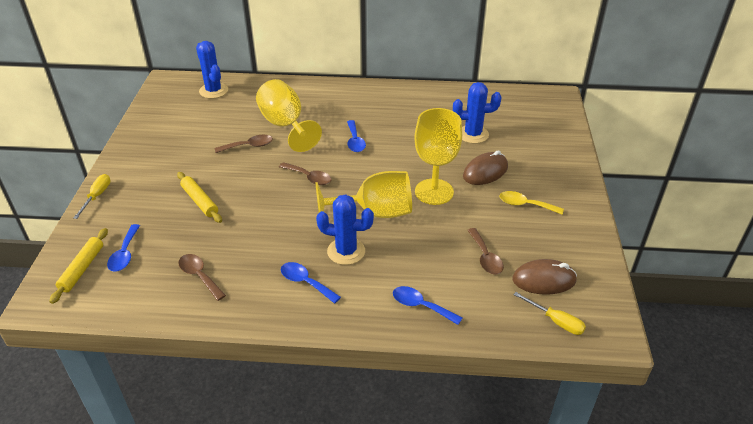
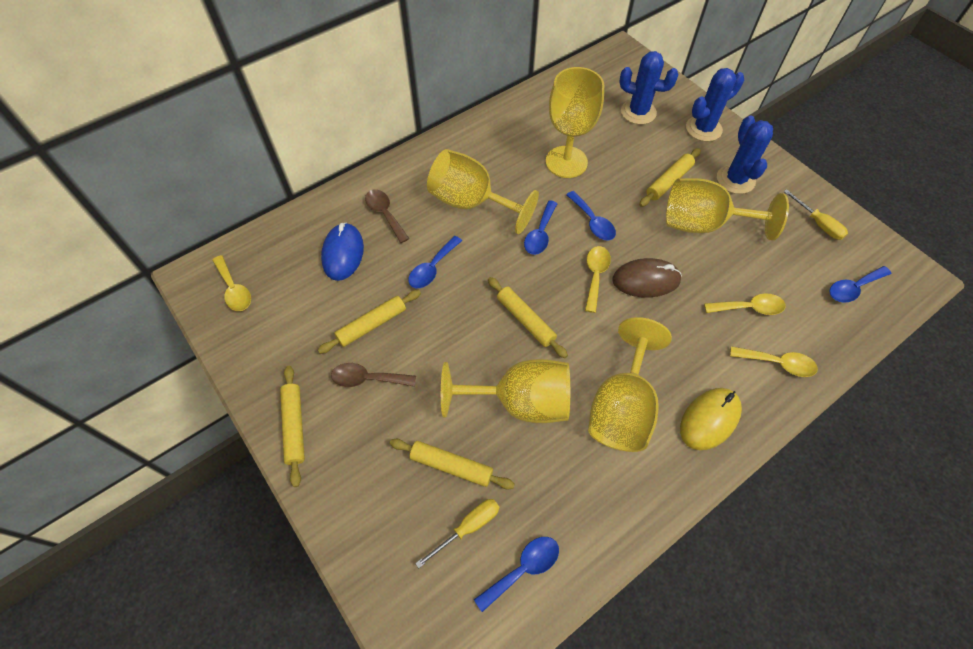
blue mouse: none = 0 -> [321,222,364,281] = 1
blue spoon: [107,224,140,272] [281,262,341,304] [347,120,366,152] [393,286,462,325] = 4 -> [408,236,462,288] [474,537,559,612] [524,200,558,255] [566,191,616,241] [830,266,891,303] = 5
brown mouse: [463,150,508,185] [512,259,577,295] = 2 -> [612,258,682,298] = 1
brown spoon: [178,254,226,301] [215,135,273,153] [279,162,331,185] [467,228,504,274] = 4 -> [331,363,416,387] [365,189,409,243] = 2
yellow goblet: [256,79,322,152] [315,171,412,218] [414,108,462,205] = 3 -> [427,149,539,234] [441,359,570,423] [546,67,604,178] [588,317,672,452] [666,178,789,241] = 5
yellow mouse: none = 0 -> [680,388,742,450] = 1
yellow rolling pin: [50,228,108,304] [177,172,222,223] = 2 -> [280,366,305,487] [318,290,421,354] [390,439,515,489] [488,277,568,358] [639,148,701,207] = 5
yellow spoon: [500,191,564,214] = 1 -> [212,255,251,311] [585,246,611,313] [704,293,786,315] [730,346,818,377] = 4

